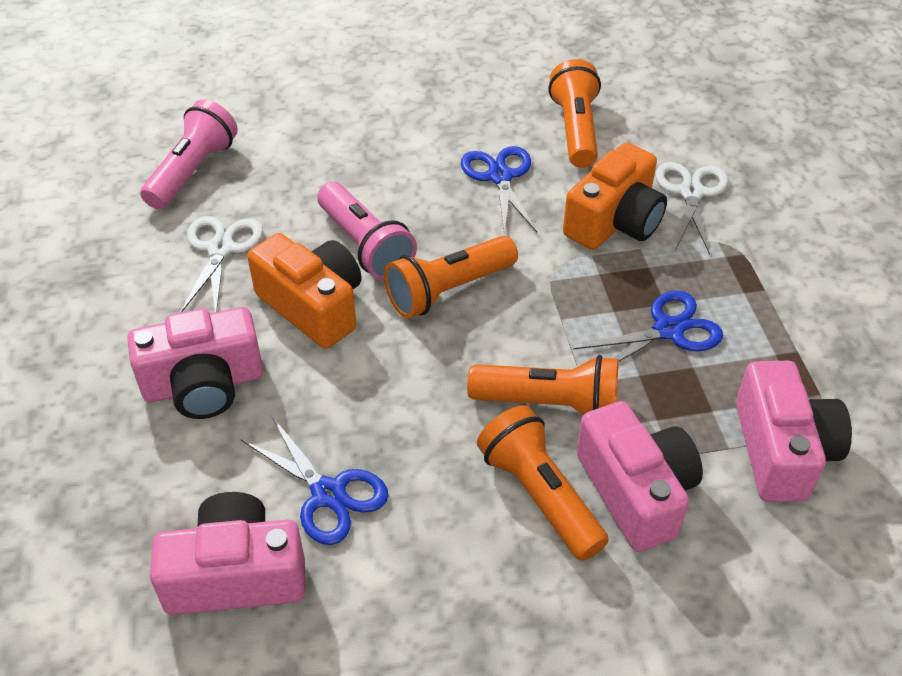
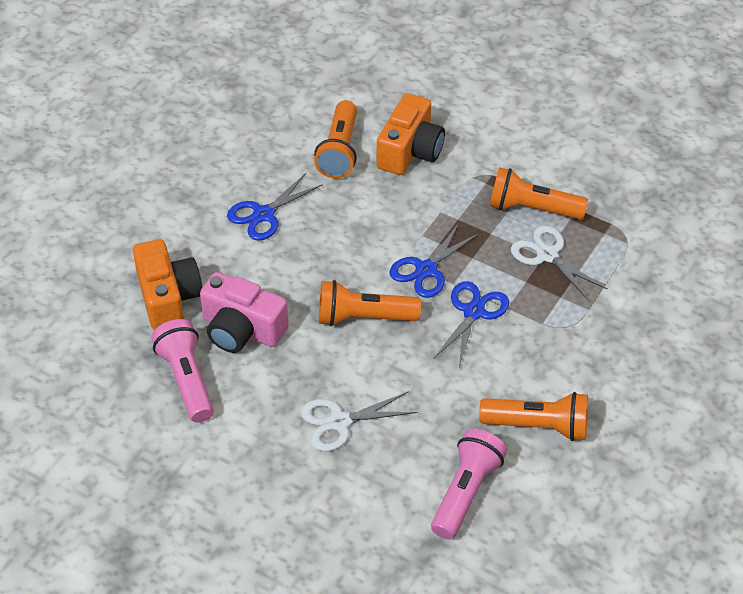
pink camera: [127,307,263,419] [150,492,306,615] [576,401,703,552] [736,361,852,502] = 4 -> [200,272,289,353] = 1

